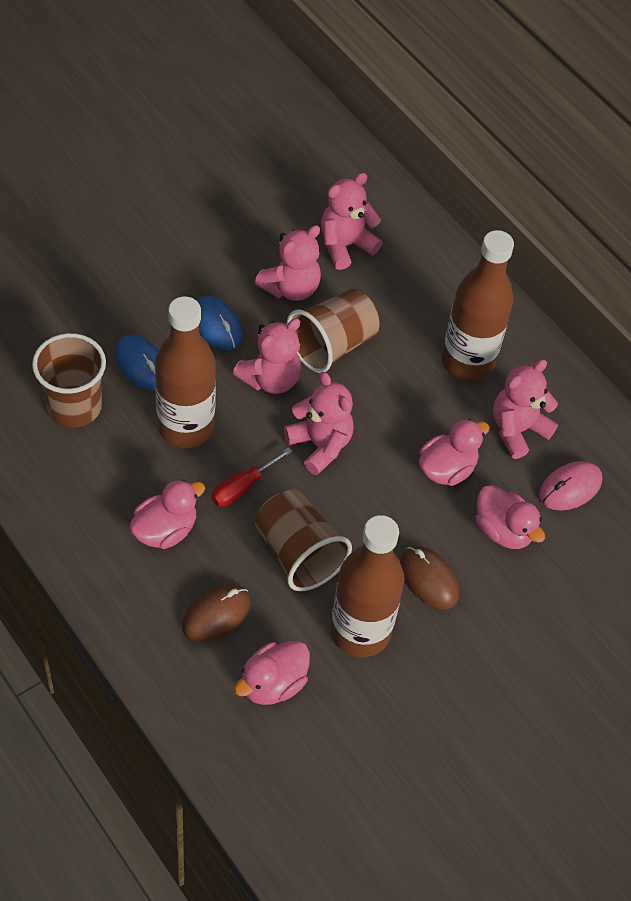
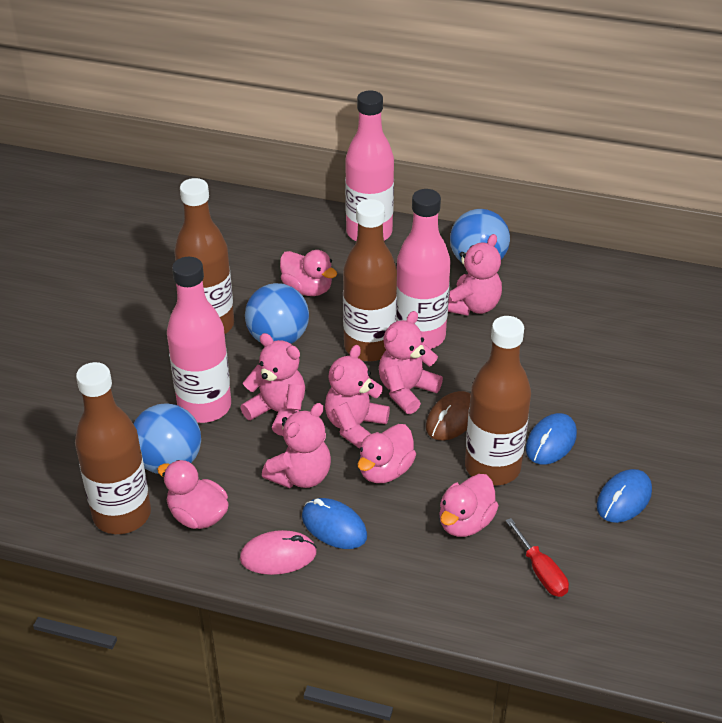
blue ball: none = 0 -> [133,404,201,474] [245,283,309,344] [450,209,510,263] = 3
blue mouse: [115,335,159,390] [197,296,243,351] = 2 -> [302,498,367,549] [526,413,577,465] [597,469,652,523] = 3
brown bottle: [155,296,216,448] [330,515,405,657] [442,230,514,381] = 3 -> [75,362,151,534] [174,178,234,334] [343,199,397,361] [465,316,531,485] = 4
brown cup: [32,333,106,428] [255,490,352,591] [286,289,379,373] = 3 -> none = 0
brown mouse: [182,585,251,642] [400,546,459,610] = 2 -> [426,391,471,440] = 1
pink bottle: none = 0 -> [167,257,231,423] [345,90,394,241] [396,189,451,349] = 3

